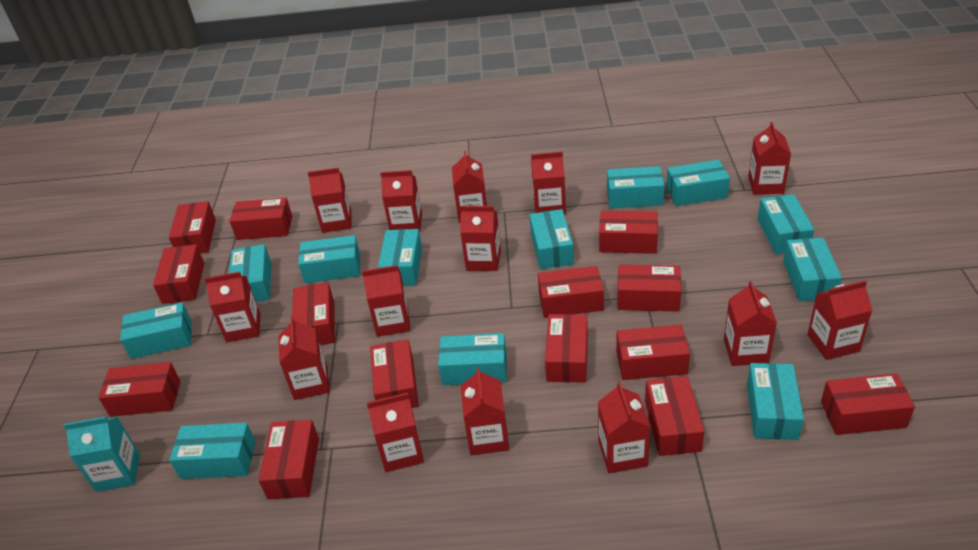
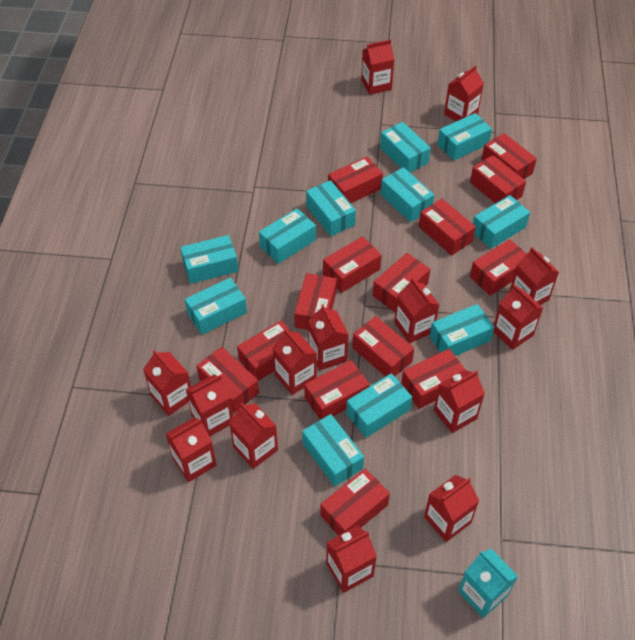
turquoise box: [120,302,192,359] [169,423,256,479] [229,244,272,302] [298,235,360,283] [378,229,422,286] [438,333,507,385] [529,209,574,269] [607,166,665,208] [666,159,730,206] [747,363,804,440] [757,194,814,254] [783,238,842,301] = 12 -> [180,235,238,284] [185,278,247,335] [259,208,316,264] [302,414,364,486] [306,180,356,236] [346,373,412,438] [380,122,431,172] [380,167,434,222] [430,304,494,356] [437,113,492,161] [473,195,530,249] = 11

